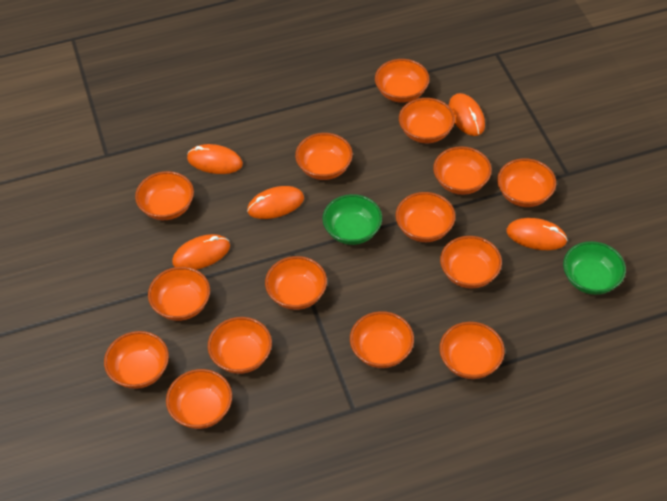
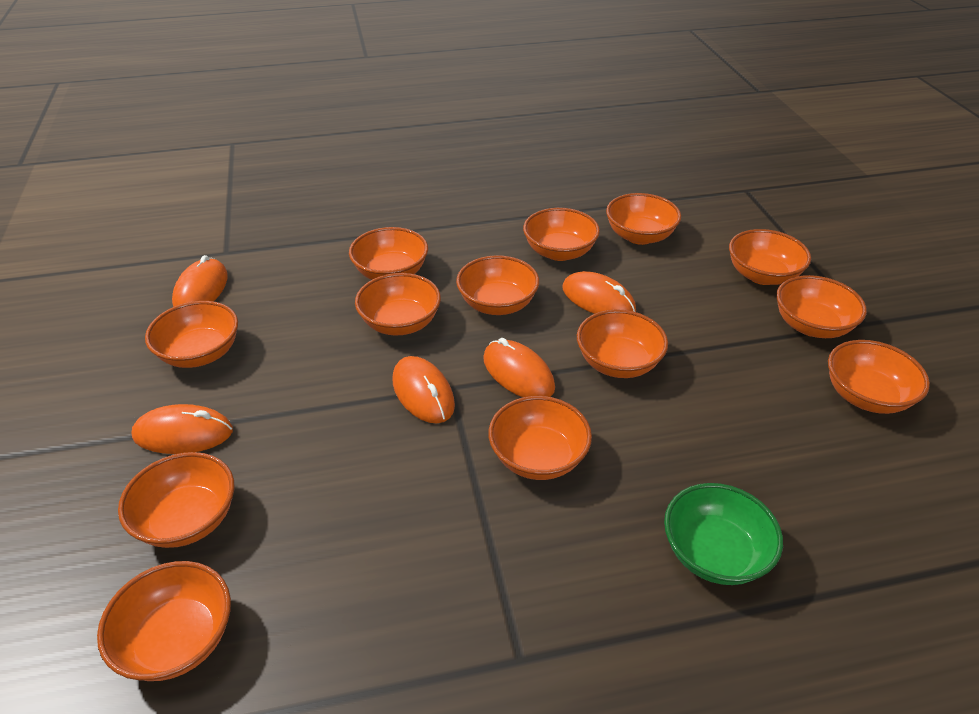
green bowl: [322,194,382,245] [563,241,626,295] = 2 -> [664,483,783,585] = 1
orange bowl: [104,331,169,389] [135,171,194,220] [148,267,210,321] [166,369,232,429] [208,317,272,374] [265,256,327,310] [295,133,353,180] [350,311,414,368] [375,59,430,103] [395,192,455,242] [399,98,455,143] [433,146,492,195] [439,322,505,379] [440,236,502,289] [497,158,556,207] = 15 -> [97,561,231,681] [118,452,234,548] [145,301,238,368] [349,227,428,280] [355,273,441,335] [456,255,539,315] [488,396,592,480] [523,208,600,261] [577,309,668,378] [606,193,681,245] [729,229,811,285] [776,275,867,338] [828,340,930,414] = 13

